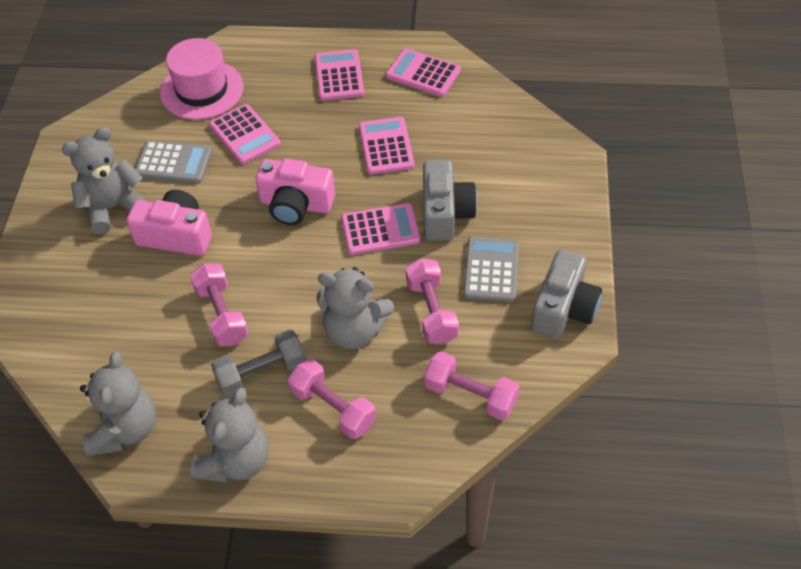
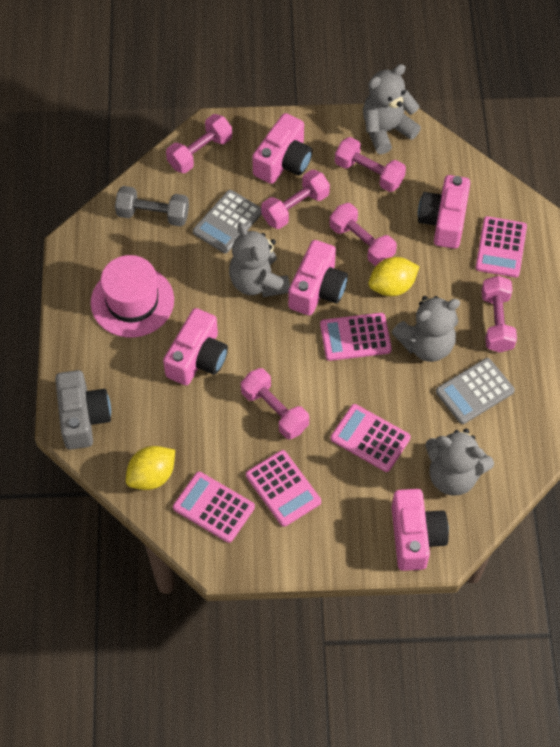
grey camera: [423,160,477,241] [531,250,602,339] = 2 -> [55,370,111,450] = 1
pink camera: [127,190,212,256] [255,159,335,225] = 2 -> [163,308,228,386] [252,113,313,184] [288,240,348,315] [392,489,449,571] [418,175,470,249] = 5
pink dumbbell: [190,263,248,346] [288,359,376,439] [406,258,459,344] [424,351,519,421] = 4 -> [166,114,232,173] [241,368,309,440] [261,169,330,229] [329,203,397,266] [335,137,406,192] [482,276,517,352] = 6
yellow lemon: none = 0 -> [126,446,175,490] [368,257,420,296] = 2

